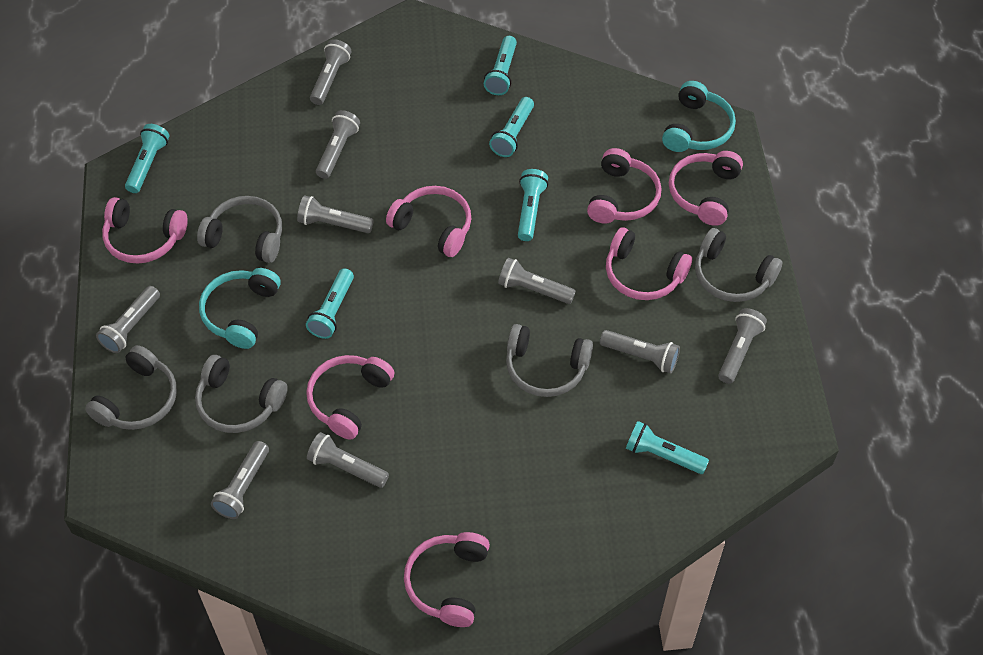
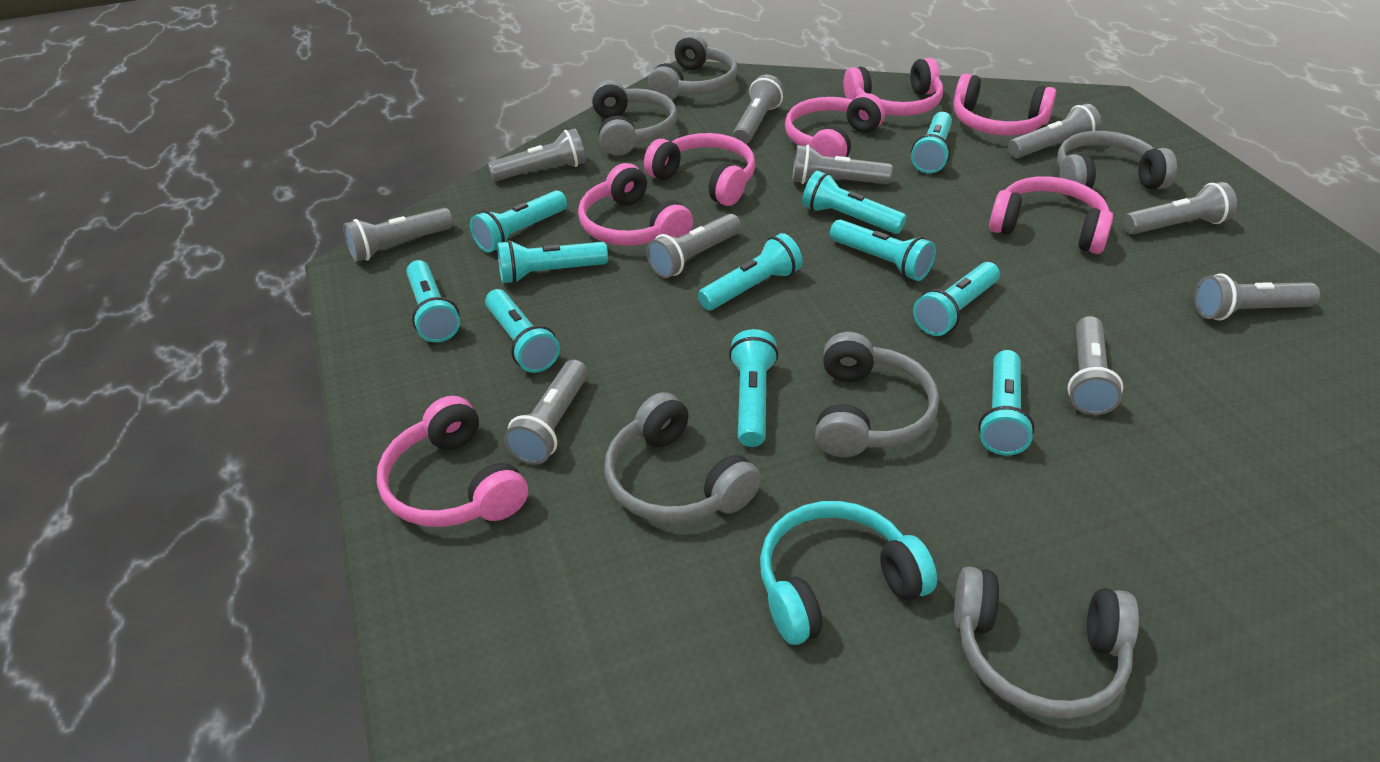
grey flashlight: [96,286,160,353] [211,441,269,519] [297,195,374,233] [307,432,389,488] [310,39,351,105] [316,110,360,179] [498,258,576,304] [600,330,680,373] [718,308,767,384] = 9 -> [343,208,453,262] [488,129,586,181] [504,360,588,465] [646,214,741,278] [733,75,784,144] [792,145,892,184] [1008,104,1102,158] [1067,316,1123,415] [1123,182,1237,234] [1194,273,1320,321] = 10
grey headphones: [85,345,177,430] [195,355,288,433] [197,196,282,263] [506,324,593,397] [695,228,782,302] = 5 -> [591,80,677,156] [604,392,761,523] [648,34,738,100] [815,332,939,457] [954,567,1139,719] [1057,131,1177,190] = 6
turquoise flashlight: [125,124,169,193] [306,269,354,339] [484,36,517,95] [489,97,534,157] [518,169,548,241] [626,421,709,474] = 6 -> [406,260,460,342] [470,190,567,253] [485,289,560,373] [497,240,608,284] [698,233,803,310] [729,329,778,447] [802,171,906,234] [830,219,936,281] [911,112,952,173] [913,262,1000,336] [978,350,1035,455] = 11
turquoise headphones: [199,268,281,349] [662,81,736,152] = 2 -> [760,501,937,645] = 1

